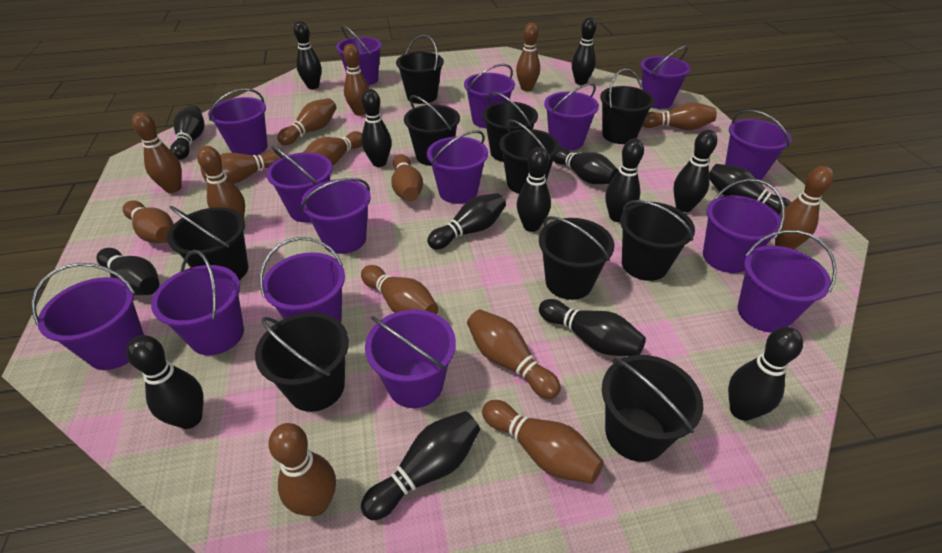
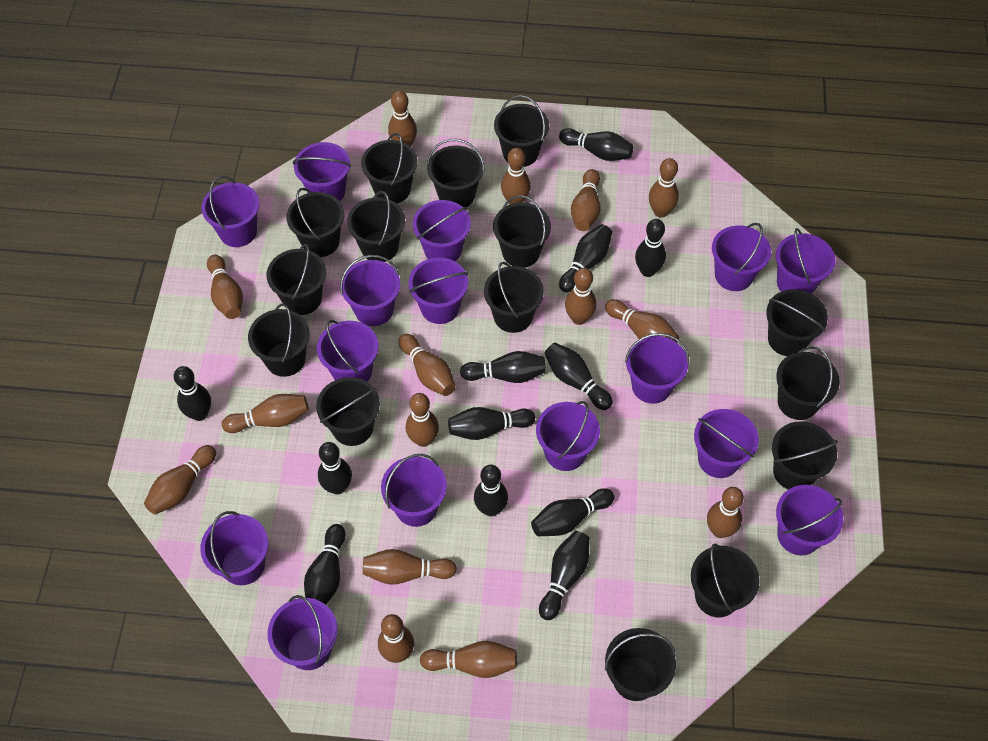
black bowling pin: [96,248,159,295] [126,335,204,429] [170,105,204,160] [293,21,322,89] [361,411,480,520] [362,89,392,167] [427,193,506,249] [517,147,551,232] [539,299,646,356] [553,147,619,184] [572,17,596,85] [605,139,644,222] [673,130,717,212] [709,164,791,215] [728,327,803,421] = 15 -> [174,366,211,421] [304,524,346,605] [318,442,352,495] [448,407,535,440] [460,351,546,383] [474,465,508,516] [531,488,614,536] [539,531,590,620] [544,343,613,410] [559,128,634,161] [559,224,612,293] [635,219,666,277] = 12
black bucket: [167,206,248,280] [255,312,349,412] [396,35,444,104] [404,95,460,166] [482,92,538,162] [499,119,560,194] [539,216,615,300] [600,68,655,144] [602,355,703,462] [620,200,695,281] = 10 -> [248,304,310,377] [266,244,326,315] [286,188,344,257] [316,377,380,446] [347,191,405,262] [361,133,418,203] [427,139,485,207] [484,262,544,333] [493,195,551,268] [494,95,549,167] [605,628,676,701] [691,544,760,617] [766,289,828,356] [772,421,838,489] [776,347,840,420] = 15

